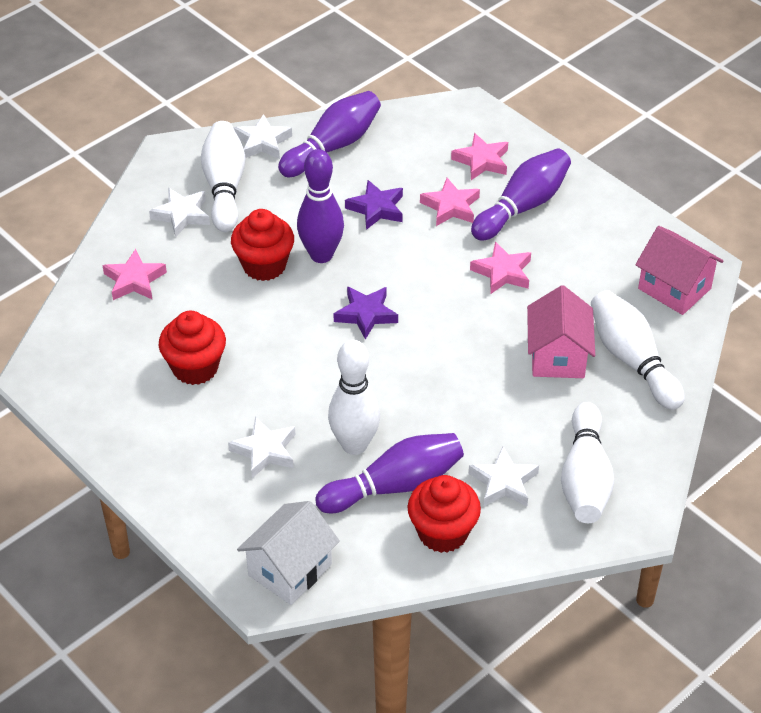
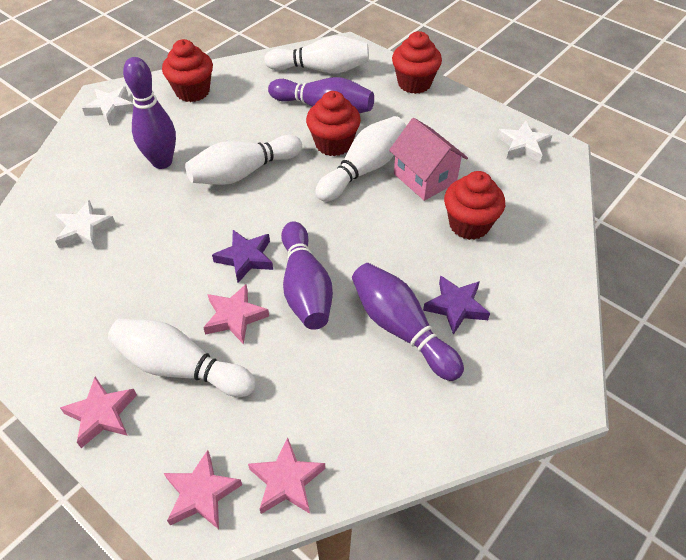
pink house: [527,285,595,378] [635,226,723,315] = 2 -> [389,118,468,201] = 1
red cupcake: [159,311,226,385] [231,209,294,281] [408,475,481,553] = 3 -> [162,39,213,102] [306,91,361,156] [392,31,442,94] [444,171,505,240] = 4
white house: [237,501,340,605] = 1 -> none = 0
white star: [149,188,210,238] [228,416,295,478] [234,114,292,159] [469,446,539,506] = 4 -> [55,200,116,249] [82,86,134,125] [497,121,552,163] = 3

